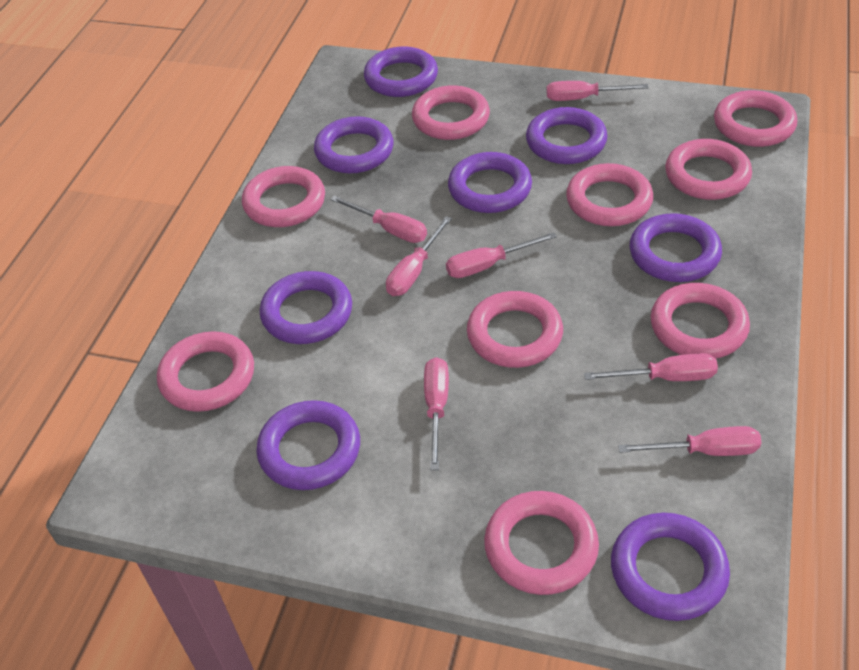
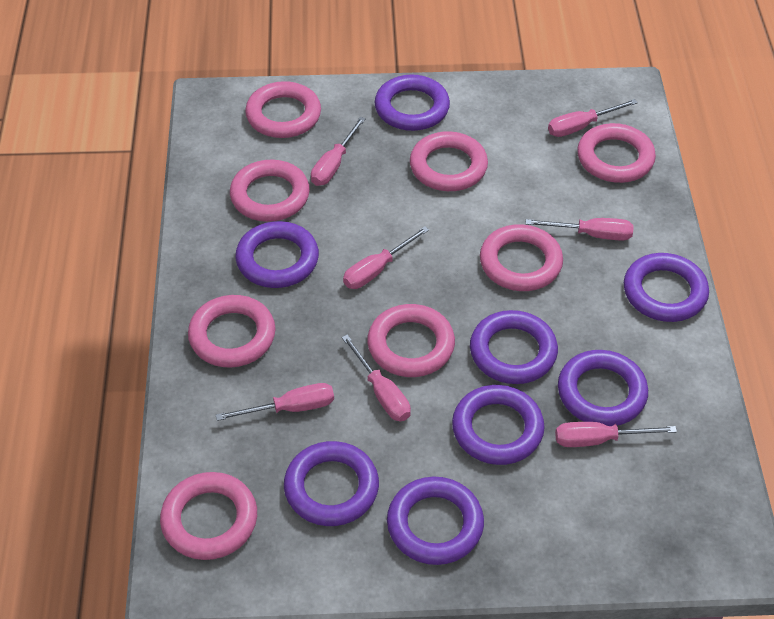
pink ring: [157,331,254,412] [242,166,325,227] [412,85,490,140] [467,291,563,368] [484,491,599,595] [566,163,653,226] [651,283,750,359] [665,139,752,200] [714,90,797,147] = 9 -> [160,472,257,560] [188,295,276,368] [230,160,310,222] [245,81,321,138] [367,304,455,377] [410,131,488,191] [480,224,563,291] [577,123,656,183] = 8

